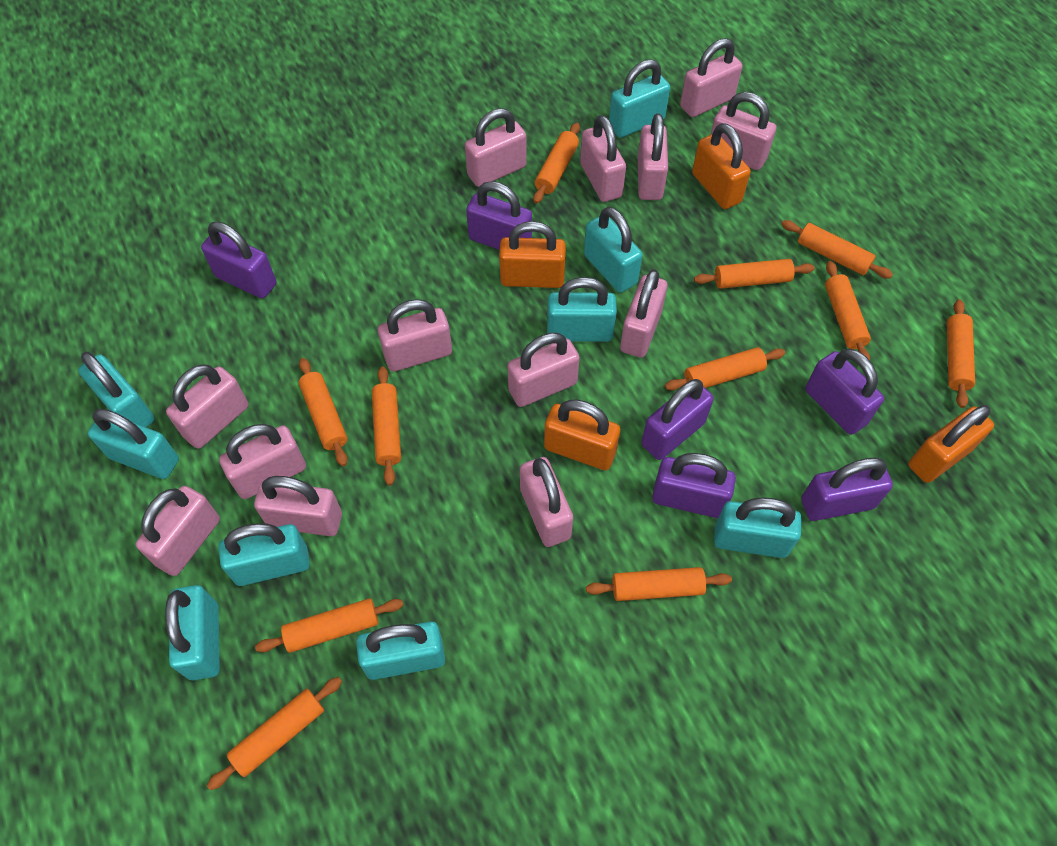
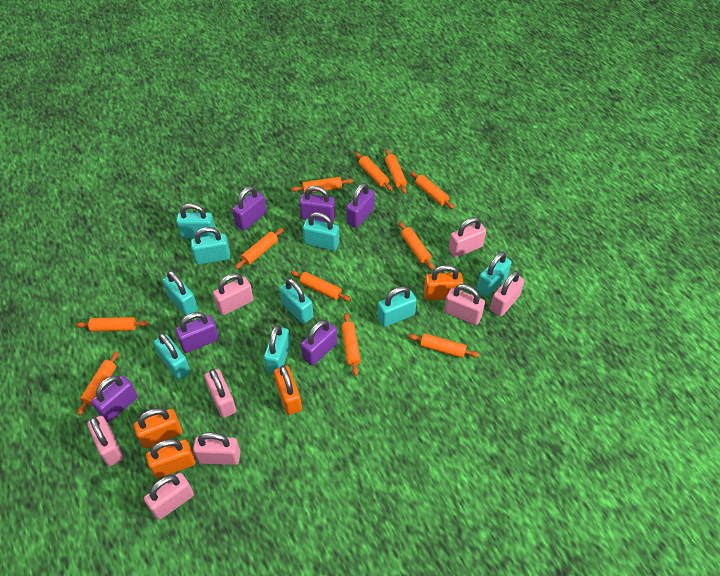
pink padlock: [136,486,220,576] [166,365,249,449] [219,424,306,499] [254,476,342,536] [378,299,452,372] [465,108,527,187] [508,333,580,407] [520,457,573,547] [580,115,626,202] [620,269,668,358] [638,113,668,200] [680,38,742,117] [711,92,776,170] = 13 -> [87,416,123,466] [144,473,194,520] [193,432,240,465] [205,369,236,418] [213,273,254,315] [444,284,485,325] [449,217,486,258] [490,271,524,316] = 8

